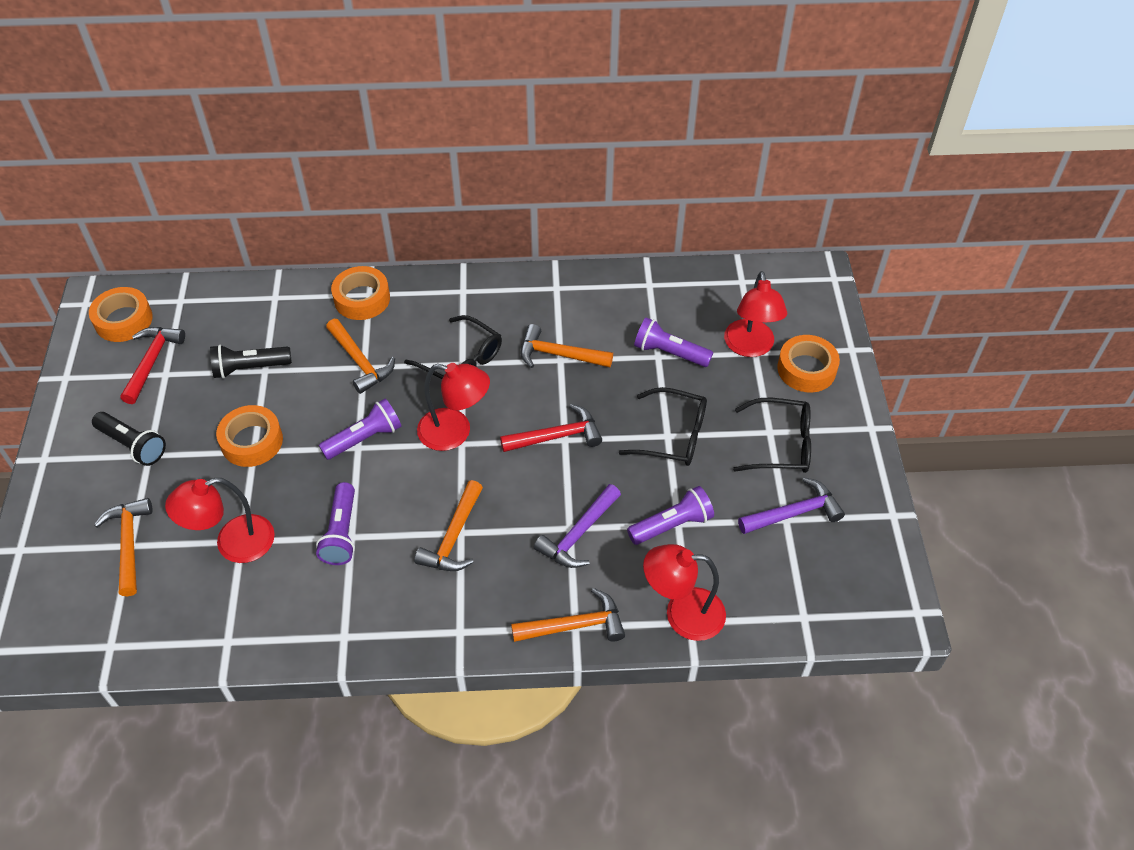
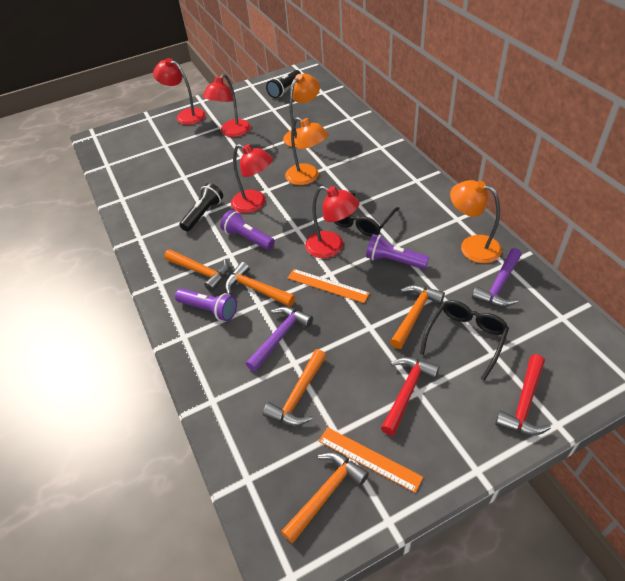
black glasses: [404,315,502,379] [619,387,707,466] [733,398,811,473] = 3 -> [334,193,399,237] [420,300,509,381] = 2
orange lamp: none = 0 -> [283,74,320,148] [285,117,329,185] [450,180,502,263] = 3
orange ruler: none = 0 -> [288,269,370,303] [319,427,423,493] = 2
orange tape: [89,287,153,342] [216,405,283,467] [331,266,390,320] [777,335,840,392] = 4 -> none = 0
purple flashlight: [316,482,355,565] [319,399,401,460] [627,486,714,545] [634,317,713,367] = 4 -> [175,288,237,321] [220,210,275,250] [366,234,429,269] = 3

